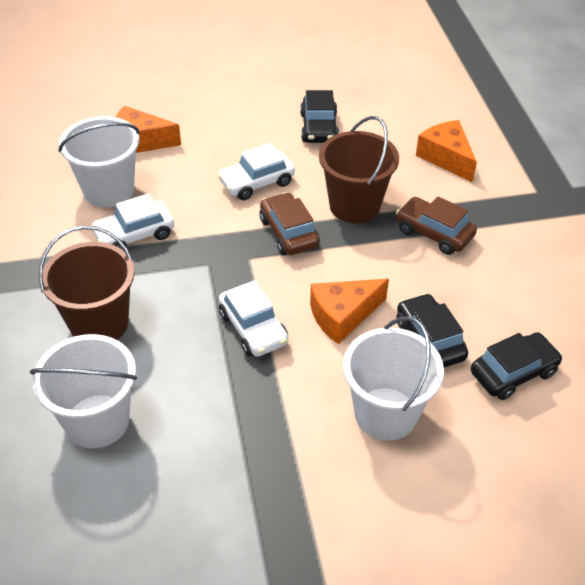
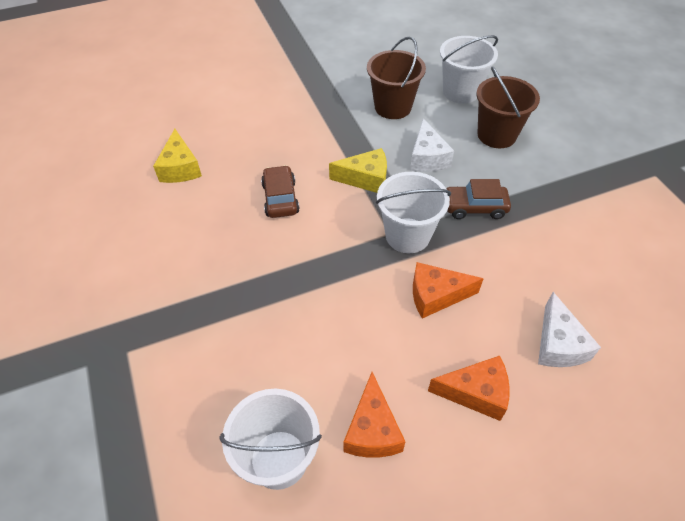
black car: [300,90,339,143] [396,293,468,368] [471,332,563,400] = 3 -> none = 0
white car: [91,193,174,251] [218,143,295,200] [219,280,288,357] = 3 -> none = 0
white cheese: none = 0 -> [410,118,454,172] [538,292,601,367] = 2
yellow cheese: none = 0 -> [153,129,202,183] [329,148,387,193] = 2

